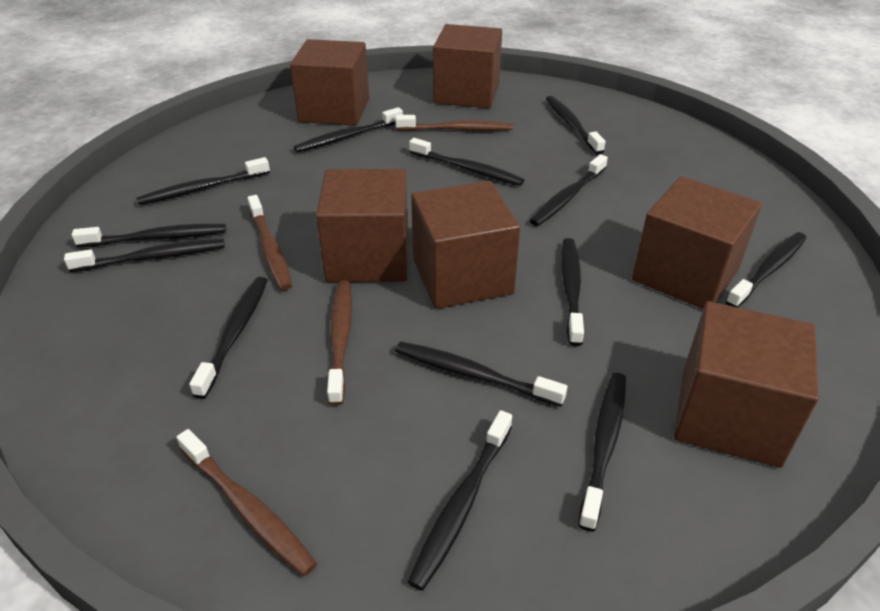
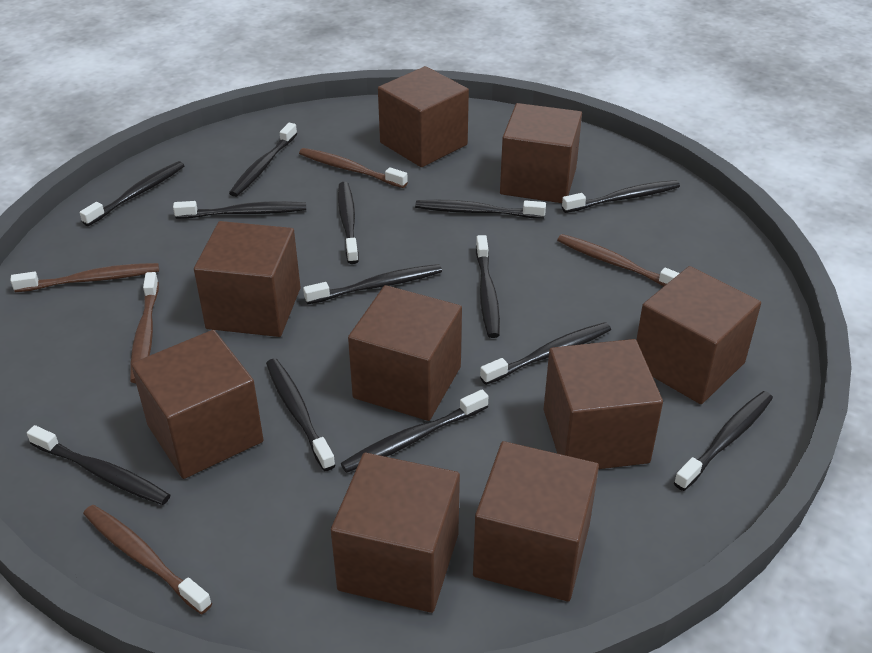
brown cube: [290,39,369,126] [316,169,409,282] [411,181,520,309] [433,24,502,108] [632,176,762,309] [674,301,819,468] = 6 -> [131,330,264,479] [194,221,301,337] [331,453,460,613] [348,285,462,421] [378,66,469,167] [473,441,599,601] [500,103,582,203] [544,339,663,469] [636,266,761,404] = 9
brown toothbrush: [176,429,317,576] [248,195,292,290] [327,281,352,406] [395,115,513,131] = 4 -> [10,263,159,292] [83,505,212,614] [130,272,159,383] [299,148,408,188] [557,234,680,286] = 5

